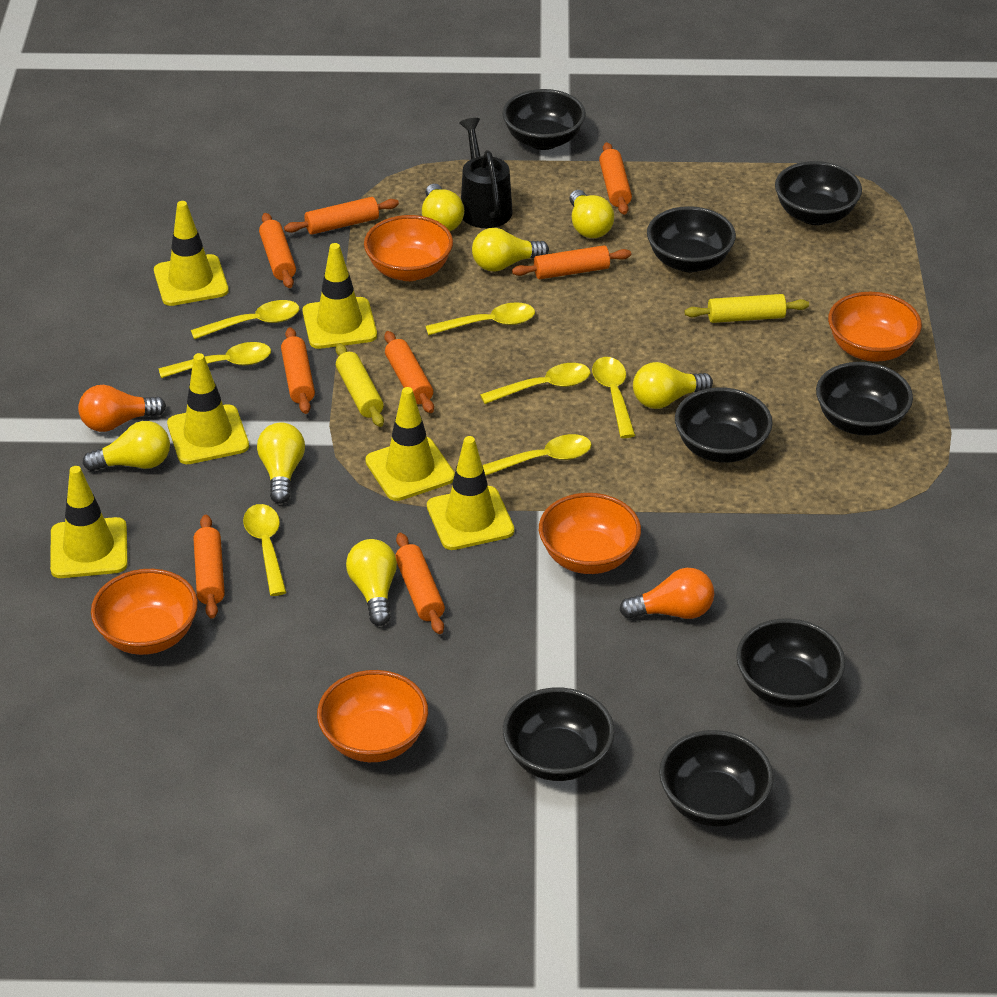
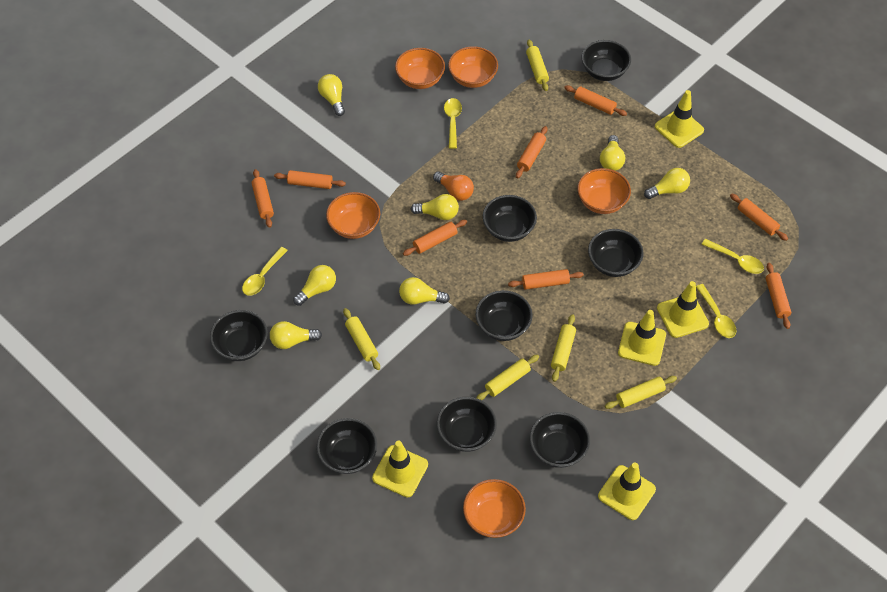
black watering can: [459,118,513,228] = 1 -> none = 0
orange light bulb: [78,385,166,432] [619,568,714,619] = 2 -> [433,171,474,201] = 1
yellow rolling pin: [336,343,384,427] [685,294,809,323] = 2 -> [343,308,380,370] [476,354,539,400] [526,40,549,91] [551,314,576,382] [605,376,677,409] = 5
yellow spoon: [158,342,271,378] [191,300,299,340] [243,504,287,596] [425,302,535,336] [480,363,591,404] [482,434,592,476] [592,357,636,438] = 7 -> [242,247,288,296] [444,98,462,149] [696,284,736,338] [701,239,764,274] = 4
yellow traffic cone: [50,466,128,578] [154,201,229,306] [167,353,249,464] [302,243,377,349] [365,387,455,501] [427,436,514,550] = 6 -> [372,440,428,497] [598,463,656,520] [618,310,666,366] [655,90,704,148] [657,281,709,338] = 5

